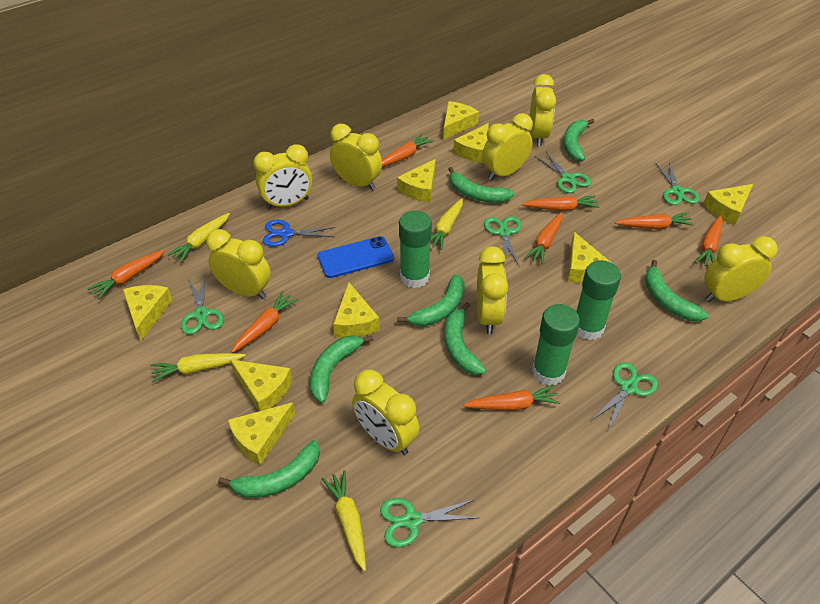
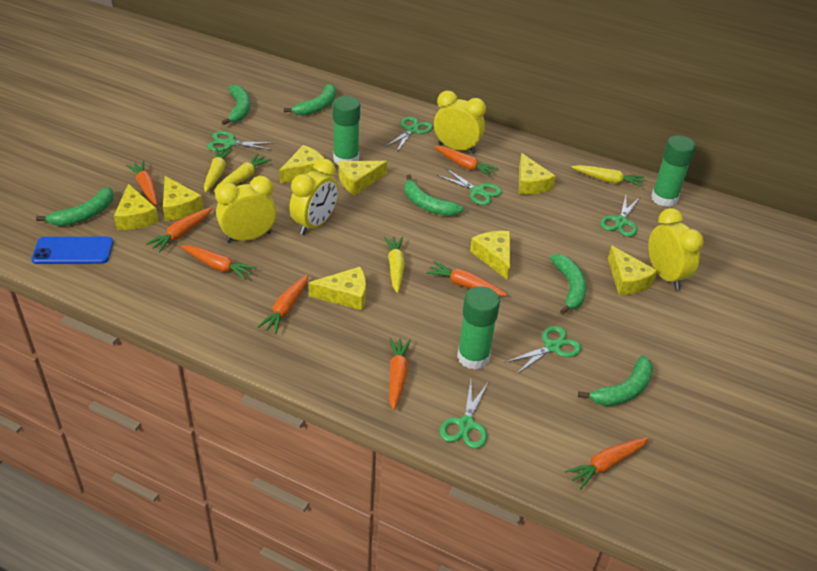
blue scissors: [263,220,335,246] = 1 -> none = 0
green banana: [218,440,320,498] [310,335,373,403] [397,274,465,326] [445,302,486,375] [448,167,515,203] [564,119,595,161] [645,260,709,321] = 7 -> [36,187,114,226] [222,85,251,125] [284,84,336,116] [404,174,464,216] [550,254,587,314] [578,355,653,406] = 6
yellow cheese: [123,285,172,341] [228,402,295,465] [230,359,293,411] [333,282,380,337] [397,159,436,202] [443,101,479,140] [453,123,489,163] [568,232,610,282] [703,184,753,225] = 9 -> [114,184,159,230] [163,176,203,221] [279,145,327,183] [309,267,366,310] [339,161,387,196] [470,231,510,280] [519,153,556,195] [608,245,658,295] = 8
yellow clock: [206,229,271,299] [253,144,312,209] [330,124,382,190] [352,370,419,455] [477,247,508,334] [482,113,533,180] [530,74,556,146] [704,236,778,302] = 8 -> [215,176,277,243] [289,159,338,235] [434,91,486,154] [648,208,704,290] = 4

